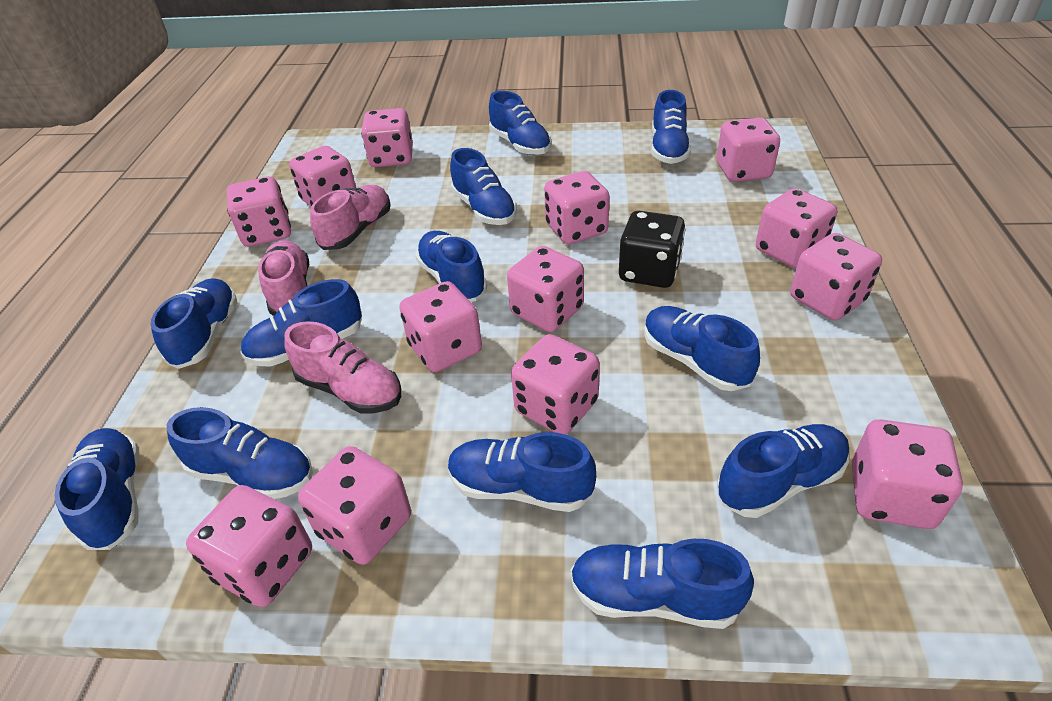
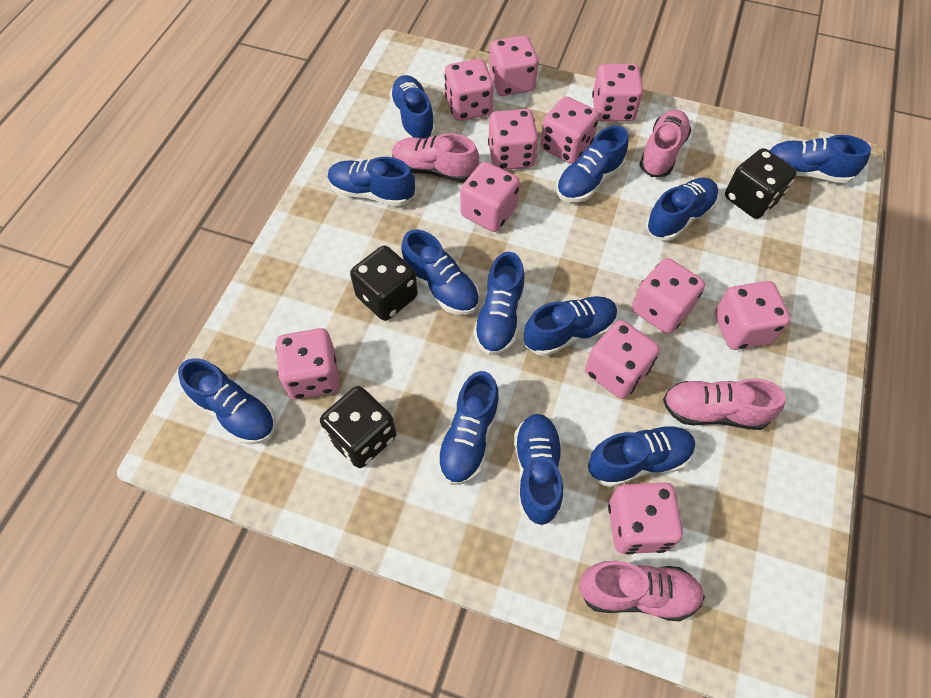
black dice: [619,211,685,288] = 1 -> [320,386,396,468] [350,246,418,321] [725,148,797,219] = 3
pink dice: [186,485,312,607] [227,177,291,247] [289,146,356,207] [298,446,411,565] [361,108,413,167] [399,281,482,372] [507,246,584,332] [511,334,600,435] [544,171,610,244] [717,117,780,182] [756,188,837,268] [790,233,882,321] [852,419,963,529] = 13 -> [276,328,340,399] [444,59,494,121] [460,162,520,232] [488,109,539,170] [489,35,539,96] [540,96,599,164] [585,320,660,399] [592,64,643,121] [608,483,683,554] [632,258,705,334] [715,281,791,350] = 11
pink shoe: [258,240,309,316] [284,321,401,413] [310,185,391,250] = 3 -> [392,133,479,183] [579,561,705,621] [639,109,691,177] [663,378,786,430] = 4

